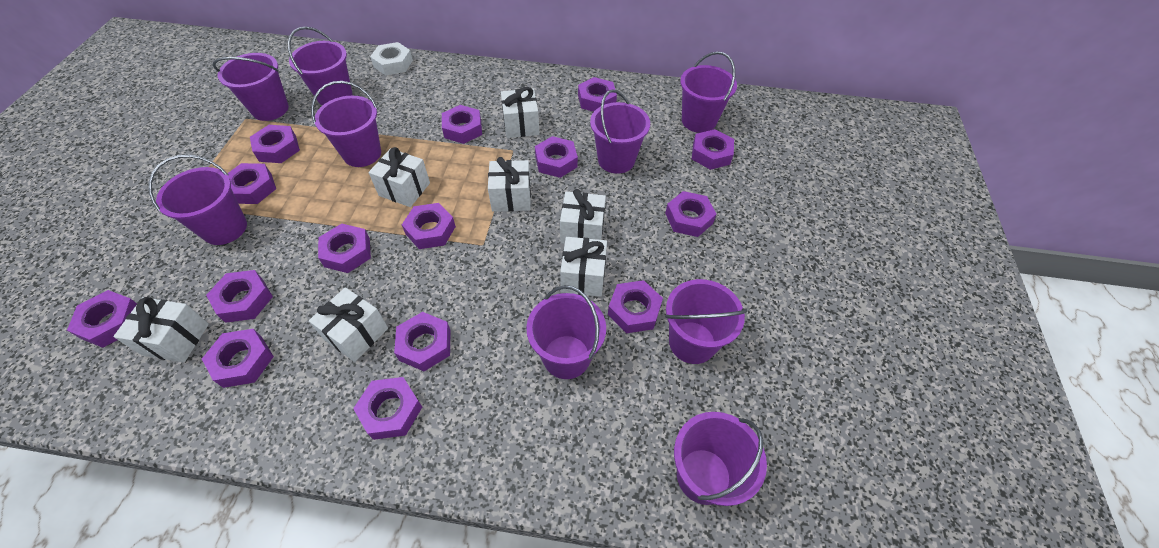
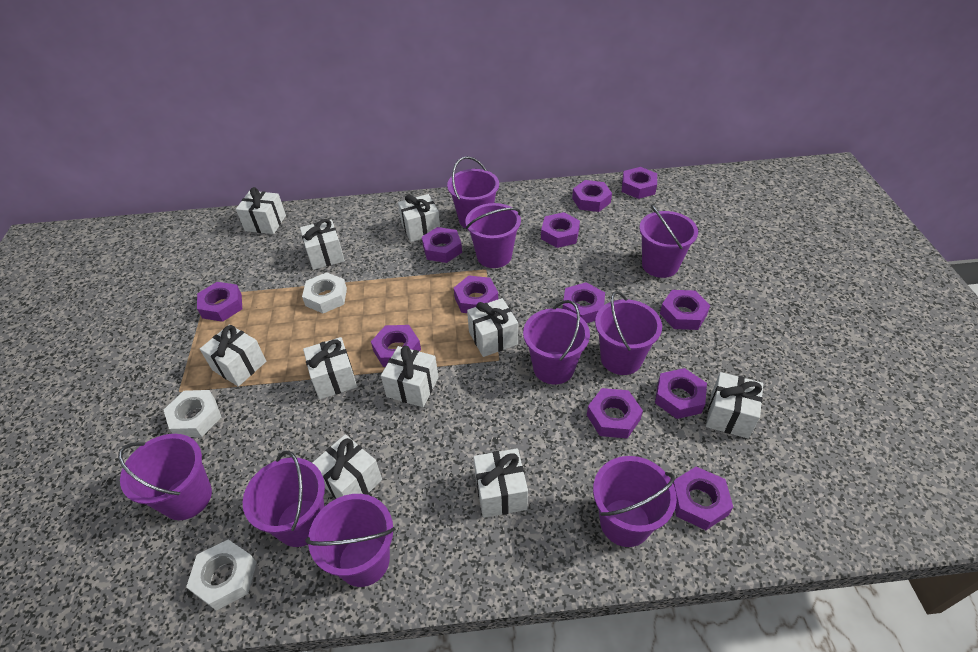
purple nut: [67,290,137,348] [202,329,274,388] [206,270,273,323] [228,163,276,204] [250,125,300,163] [318,224,371,273] [353,377,422,440] [394,312,451,371] [402,203,456,249] [442,105,482,144] [535,136,578,178] [578,77,617,112] [608,280,663,333] [665,191,716,237] [692,129,734,170] = 15 -> [197,282,242,322] [371,325,421,367] [422,227,462,263] [454,275,498,313] [541,212,580,248] [562,282,605,323] [572,180,612,212] [587,388,643,438] [622,167,657,199] [655,368,707,419] [660,290,710,330] [673,467,733,530] = 12
white gift: [113,297,209,363] [309,287,388,362] [369,147,430,207] [488,157,531,212] [501,87,540,138] [560,189,606,244] [560,237,607,297] = 7 -> [200,324,266,387] [236,187,286,234] [300,219,345,270] [303,337,357,399] [312,434,382,499] [381,346,439,407] [398,194,440,242] [467,298,518,357] [473,448,528,518] [706,372,763,439] = 10
white nut: [370,42,413,75] = 1 -> [164,390,221,437] [186,539,257,611] [302,272,347,313] = 3

